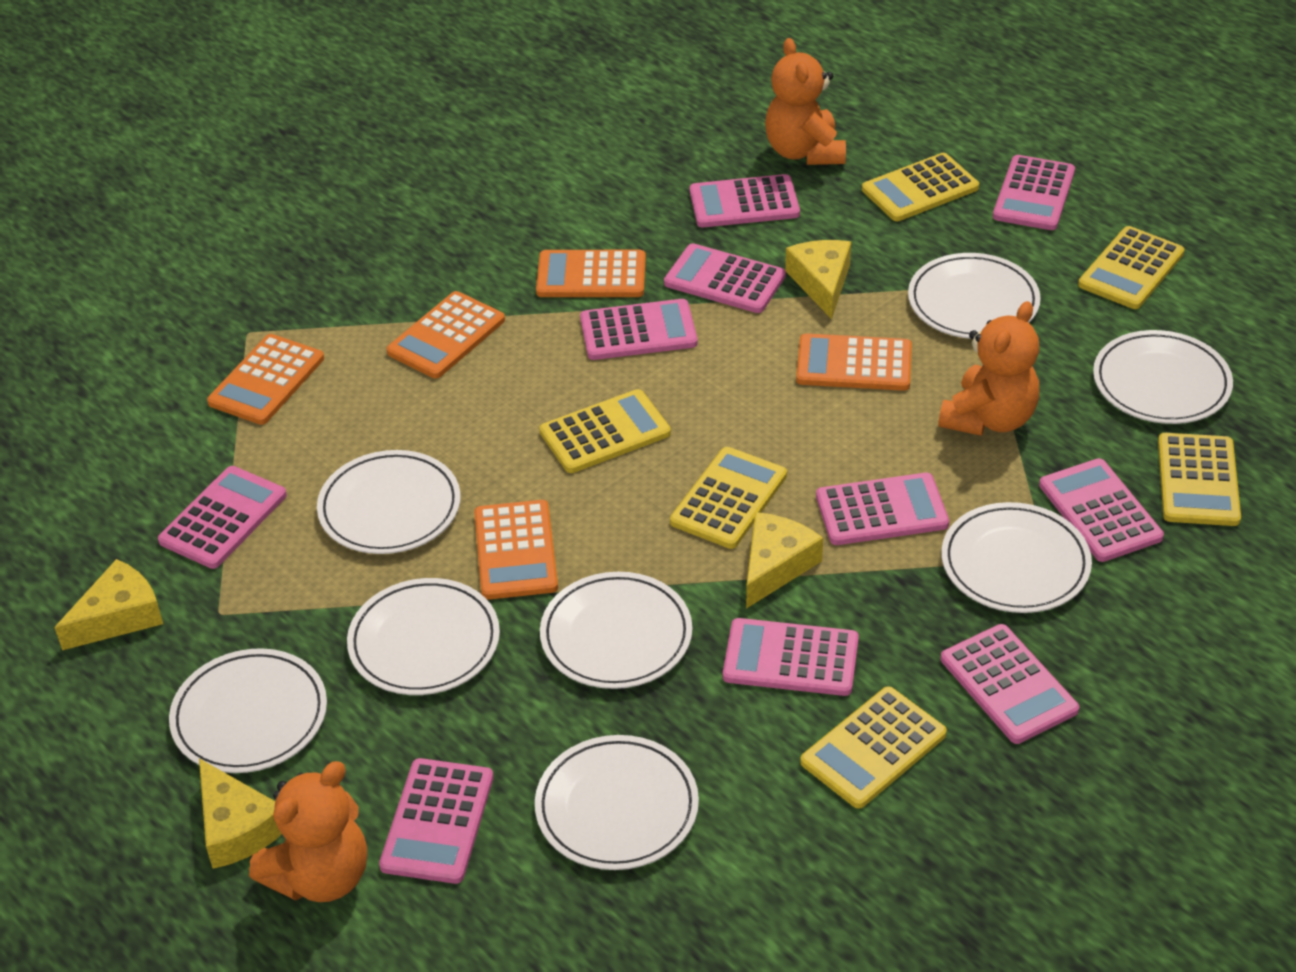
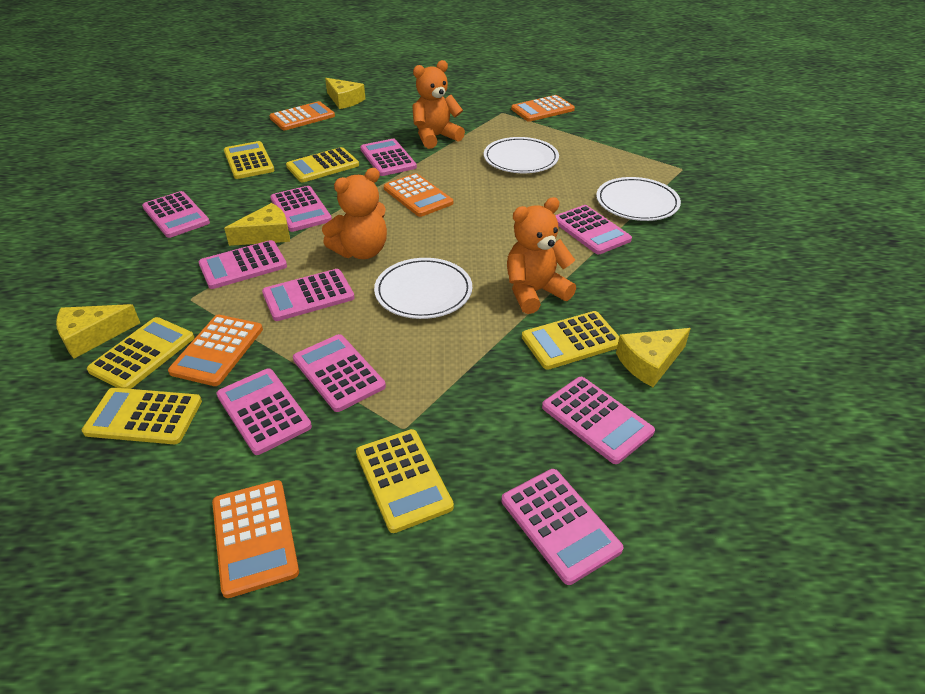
white plate: [169,648,327,773] [317,450,461,554] [347,578,500,695] [535,735,699,870] [540,572,692,689] [908,253,1041,339] [941,502,1092,613] [1093,330,1233,424] = 8 -> [374,258,472,319] [484,137,559,173] [596,177,681,221] = 3

